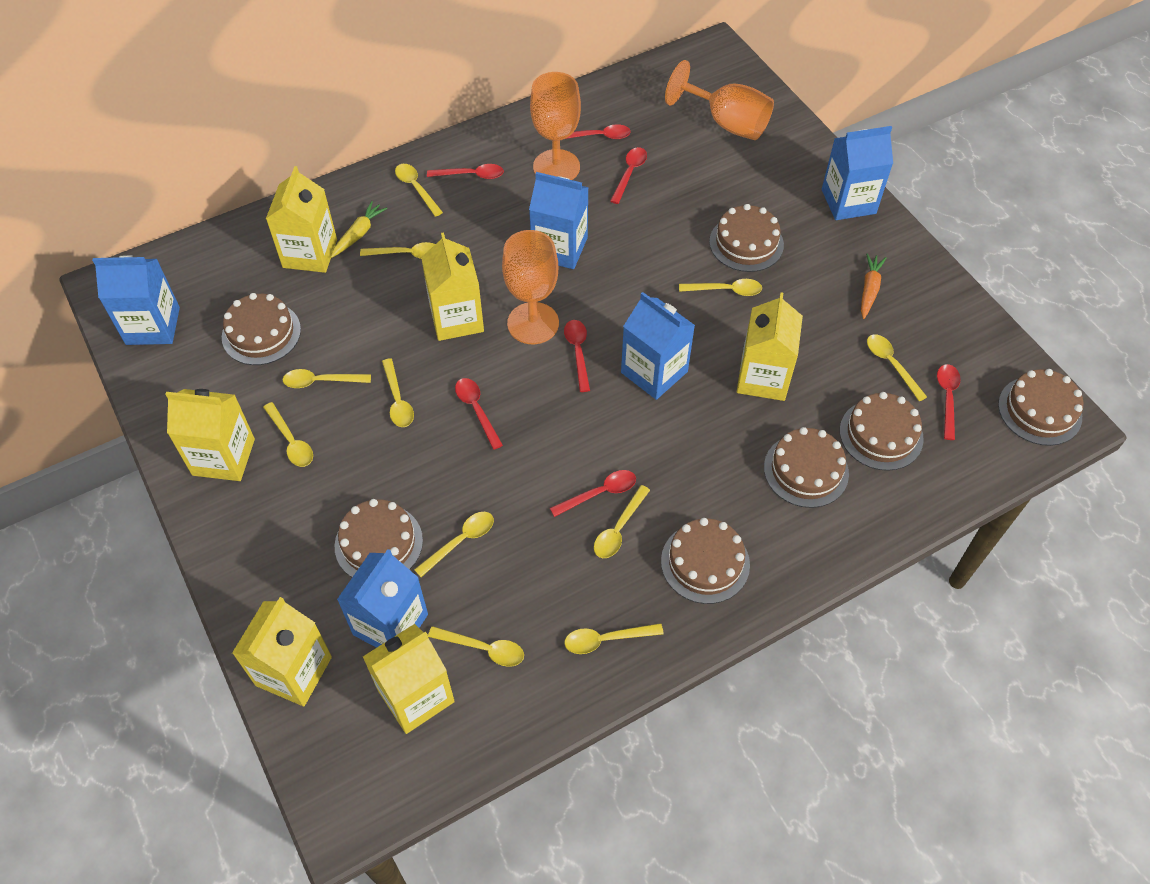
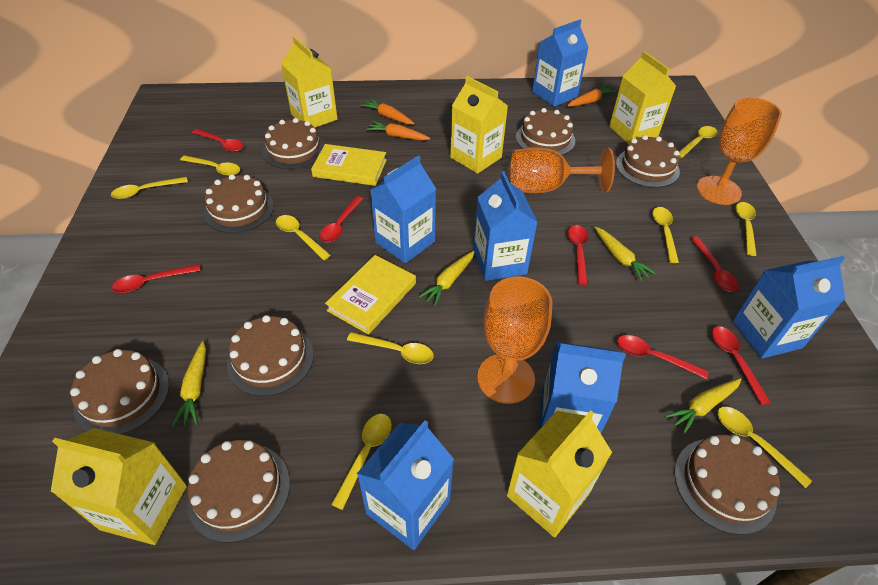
blue carton: [92,255,180,345] [337,549,428,648] [529,172,589,269] [621,292,695,400] [822,126,893,220] = 5 -> [357,420,454,550] [370,156,436,263] [473,171,537,281] [532,20,589,107] [539,342,626,433] [733,256,845,359] = 6
brown cake: [222,293,301,365] [335,499,423,577] [661,518,750,604] [709,204,784,272] [764,427,849,508] [840,392,924,471] [998,369,1083,446] = 7 -> [70,349,169,434] [187,440,290,543] [204,174,274,233] [227,315,314,396] [263,118,324,169] [516,108,575,155] [616,135,680,188] [674,435,780,535] = 8
orange carrot: [861,253,886,319] = 1 -> [361,99,415,125] [366,121,430,140] [567,85,616,107] = 3
yellow book: none = 0 -> [311,144,387,186] [325,255,416,335] = 2
yellow carrot: [331,201,387,258] = 1 -> [172,341,206,427] [419,251,474,306] [595,227,656,281] [665,378,742,435] = 4
yellow carton: [165,389,255,481] [232,597,332,706] [266,166,337,273] [363,624,455,734] [421,232,484,341] [737,292,803,401] = 6 -> [51,428,187,545] [281,37,338,128] [450,76,508,174] [507,410,612,537] [609,51,676,143] = 5
yellow spoon: [263,402,313,467] [283,369,371,388] [360,242,435,259] [382,358,414,427] [395,164,443,217] [414,512,494,577] [428,626,524,667] [565,623,664,654] [594,485,650,558] [679,279,762,296] [867,334,927,401] = 11 -> [111,177,188,199] [180,155,240,176] [276,215,331,260] [331,414,392,510] [347,332,434,364] [652,207,679,263] [679,126,717,158] [717,407,812,488] [736,202,757,256] = 9

